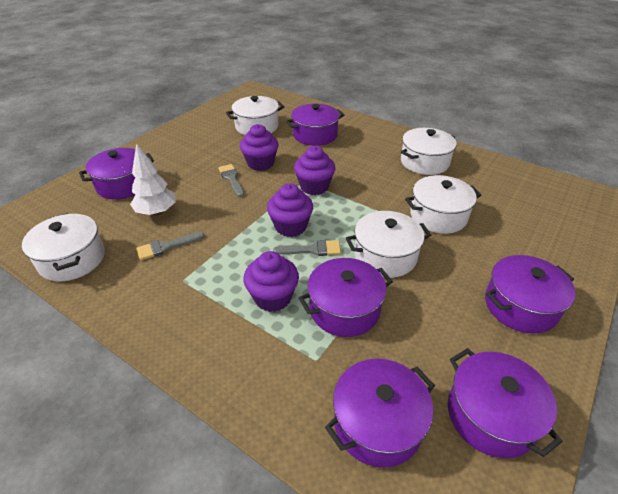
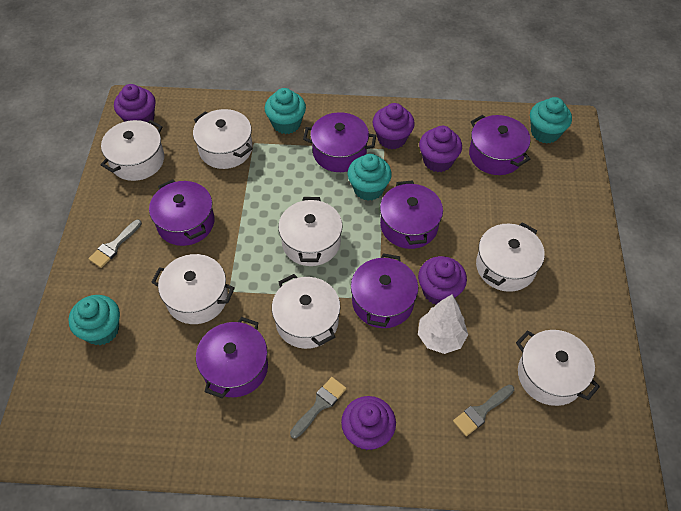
purple cupcake: [240,124,278,171] [243,251,299,312] [267,183,313,237] [294,146,335,195] = 4 -> [114,84,156,124] [341,396,396,451] [373,103,415,149] [418,256,467,304] [419,126,462,172] = 5
turquoise cupcake: none = 0 -> [68,295,120,345] [265,88,306,134] [348,154,392,201] [530,97,572,144] = 4
white pot: [22,213,105,281] [226,96,284,135] [346,211,431,278] [401,128,456,175] [405,175,481,234] = 5 -> [101,120,164,181] [151,254,235,324] [193,109,253,169] [272,274,340,349] [278,197,343,266] [476,222,545,292] [516,330,600,406] = 7

